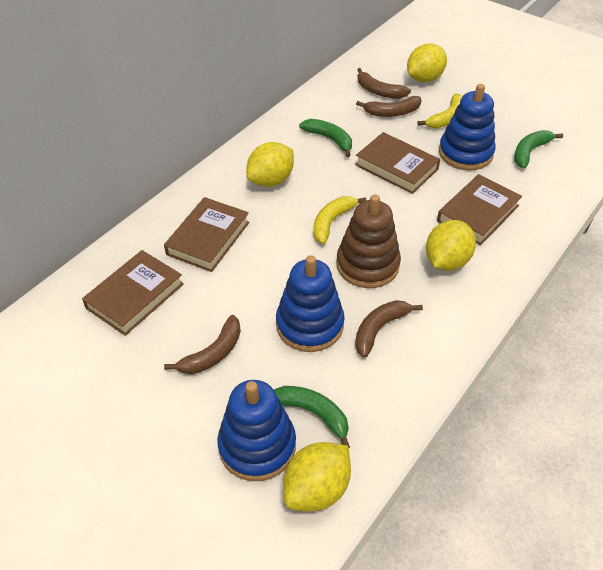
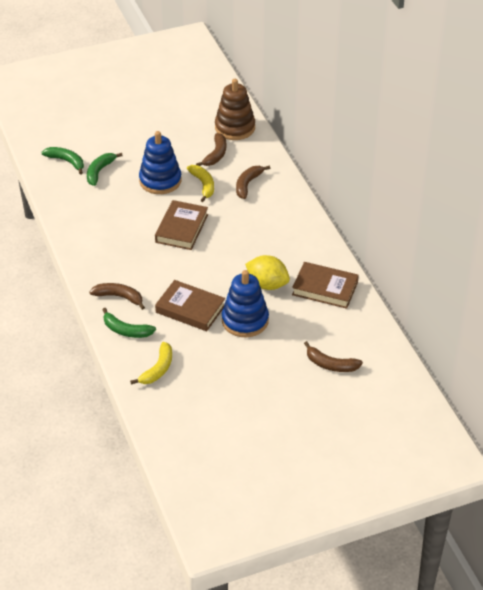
blue stacking toy: [217,380,296,481] [276,255,345,352] [439,84,496,171] = 3 -> [139,131,182,194] [222,270,269,337] = 2
brown book: [82,250,184,336] [164,197,249,272] [355,132,440,194] [437,174,522,245] = 4 -> [155,200,208,250] [155,280,225,331] [292,262,359,309] = 3
yellow lemon: [246,142,294,187] [283,442,351,512] [407,44,447,82] [426,220,476,271] = 4 -> [245,255,290,290] = 1

